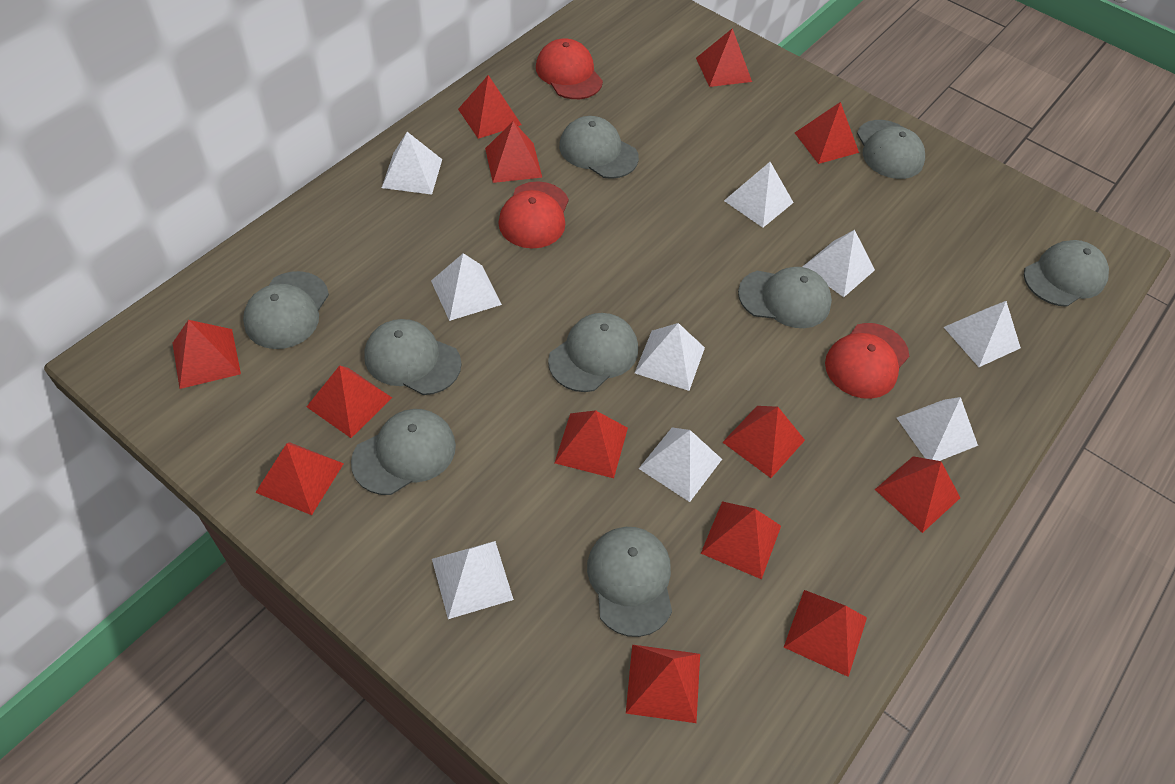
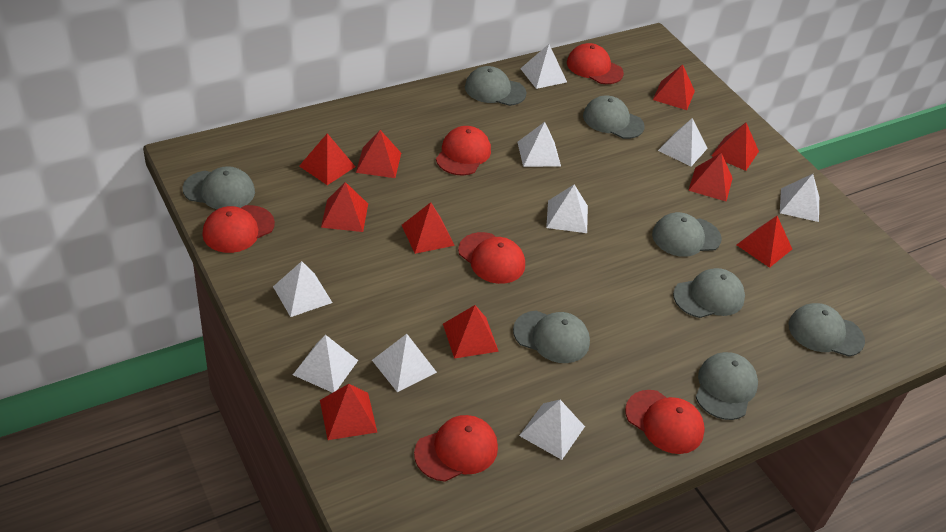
grey cap: [243,271,329,349] [351,409,456,495] [364,319,462,395] [548,313,638,392] [559,116,639,179] [587,527,672,637] [738,267,832,328] [857,120,925,179] [1024,240,1109,307] = 9 -> [183,166,255,209] [465,66,526,106] [513,311,590,363] [583,96,645,139] [652,212,722,257] [673,268,745,318] [696,352,758,420] [788,303,865,357] = 8
red cap: [498,181,569,248] [536,39,603,99] [825,323,909,399] = 3 -> [202,205,275,253] [414,415,498,482] [436,126,491,176] [458,232,525,284] [567,43,624,84] [625,390,705,454] = 6
red pyramid: [172,320,241,389] [255,442,344,515] [307,365,392,438] [458,75,522,139] [485,121,542,183] [555,410,628,478] [626,645,700,723] [696,28,752,87] [701,501,781,579] [723,406,805,478] [784,590,867,677] [795,102,859,164] [875,456,960,533] = 13 -> [299,133,356,185] [320,384,377,440] [321,182,368,232] [356,130,401,178] [402,202,455,254] [443,305,499,359] [653,64,695,110] [688,153,733,202] [711,123,759,171] [737,216,792,268] = 10

